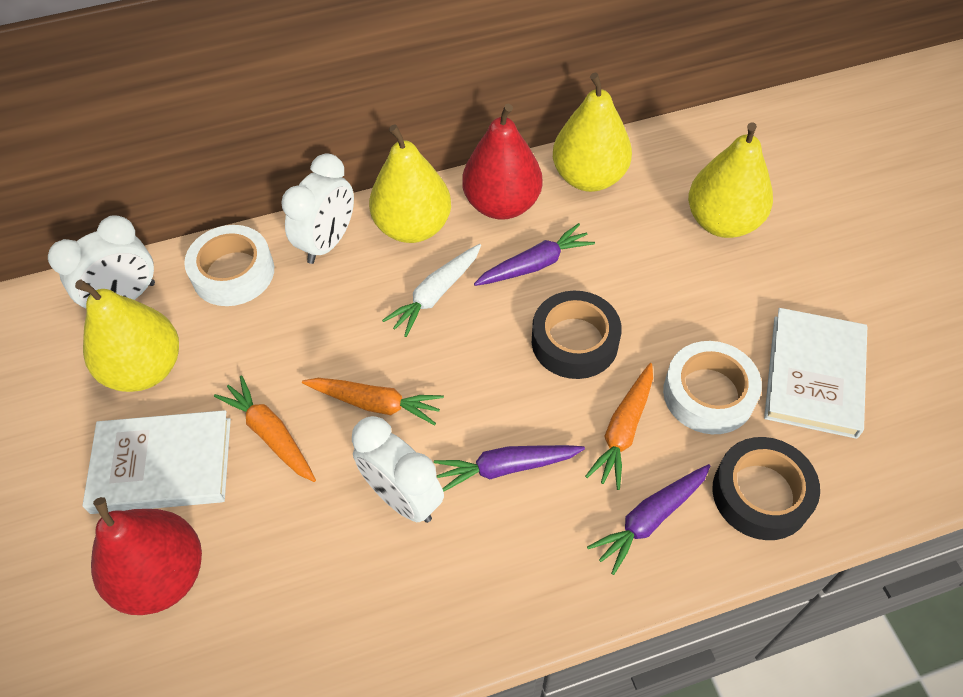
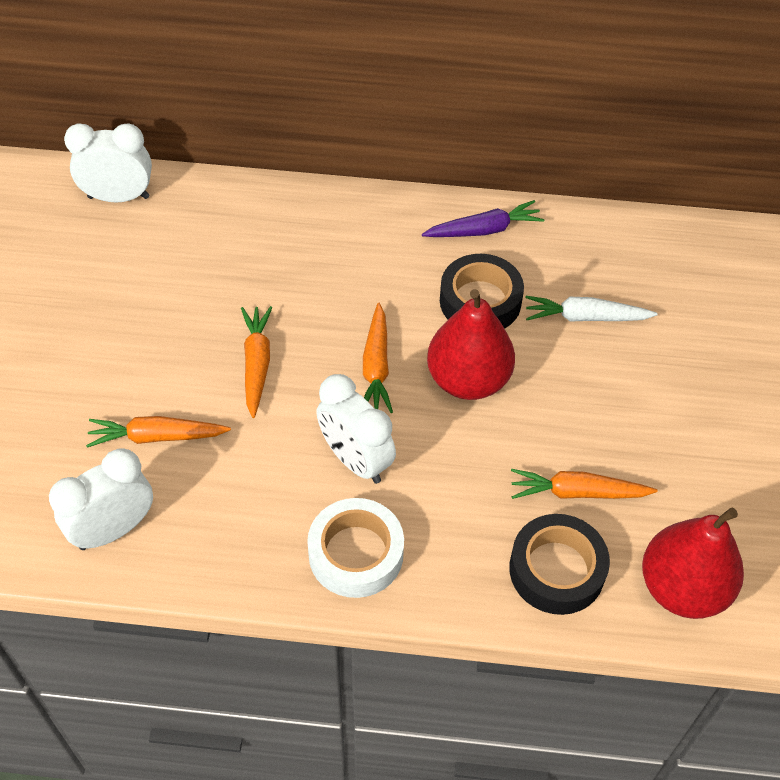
orange carrot: [214,376,316,482] [302,378,444,425] [585,363,653,490] = 3 -> [86,416,231,448] [241,306,272,418] [363,303,393,413] [511,469,658,499] = 4
purple carrot: [434,445,585,492] [474,223,595,286] [587,464,710,575] = 3 -> [422,200,545,237] = 1
white book: [82,410,231,514] [764,308,867,439] = 2 -> none = 0
white tape: [184,225,274,306] [663,341,762,434] = 2 -> [307,498,404,598] = 1
yellow pear: [75,280,179,392] [369,124,451,243] [553,73,632,192] [688,122,773,238] = 4 -> none = 0

